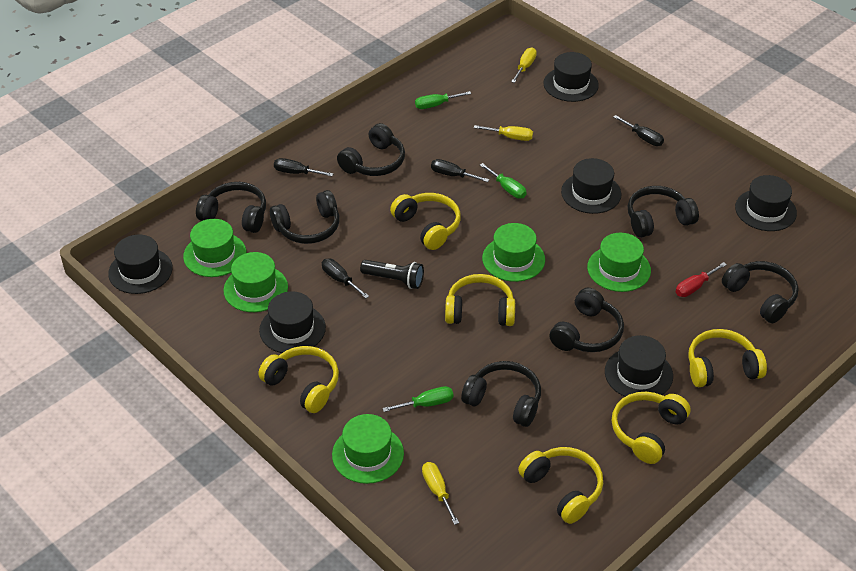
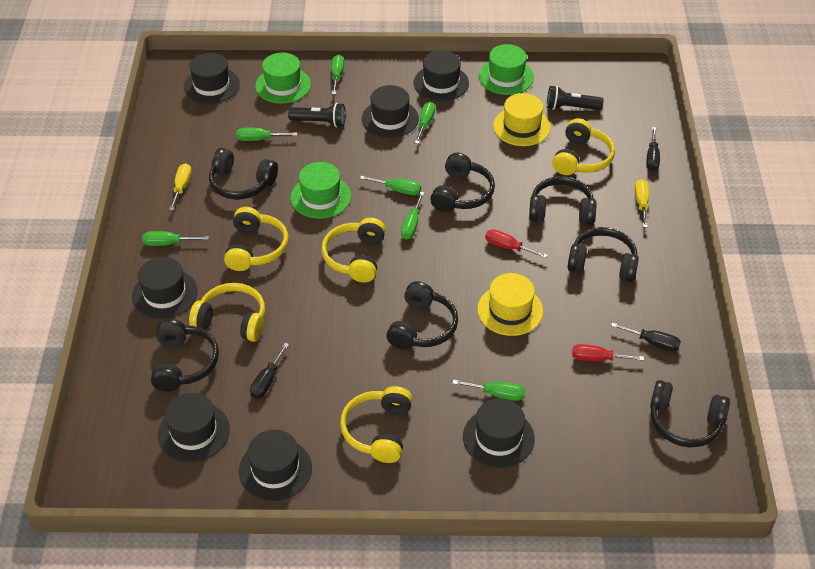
black flashlight: [360,260,424,289] = 1 -> [288,103,346,127] [547,86,604,110] = 2
black hat: [108,235,173,294] [259,291,326,353] [544,52,599,102] [561,158,621,214] [605,335,673,397] [735,175,797,231] = 6 -> [132,257,198,319] [158,393,230,462] [184,53,240,104] [239,429,312,501] [362,85,419,138] [414,50,469,101] [463,398,535,468] = 7
black screwdriver: [274,158,333,176] [322,259,369,298] [431,159,490,182] [614,115,664,146] = 4 -> [250,343,289,399] [611,323,681,351] [646,127,660,171] = 3
green hat: [183,219,246,277] [223,252,288,312] [332,414,404,484] [482,223,545,282] [587,233,651,292] = 5 -> [255,53,311,104] [290,162,351,219] [479,44,534,95] = 3
green screwdriver: [382,386,453,412] [415,91,471,109] [480,163,527,198] = 3 -> [142,231,209,246] [236,128,297,141] [331,54,344,95] [360,176,421,195] [401,192,424,239] [415,102,435,144] [452,380,525,401] = 7
red screwdriver: [676,262,727,297] = 1 -> [485,229,548,258] [572,344,644,362] = 2
yellow hat: none = 0 -> [477,273,543,336] [493,93,551,146] = 2
yellow headphones: [258,346,339,413] [390,193,461,250] [445,274,515,326] [518,447,603,524] [612,392,691,464] [688,329,767,387] = 6 -> [189,283,265,342] [224,207,288,271] [321,218,386,282] [340,386,413,463] [553,118,615,175] = 5
yellow screwdriver: [422,462,459,525] [474,125,533,141] [511,48,537,83] = 3 -> [169,163,192,210] [635,179,649,228] = 2

